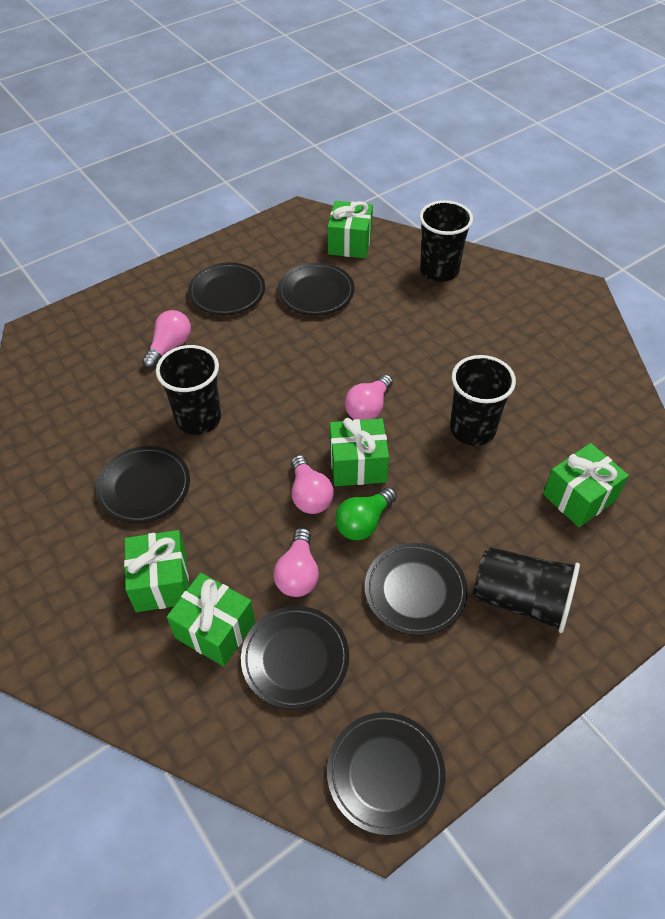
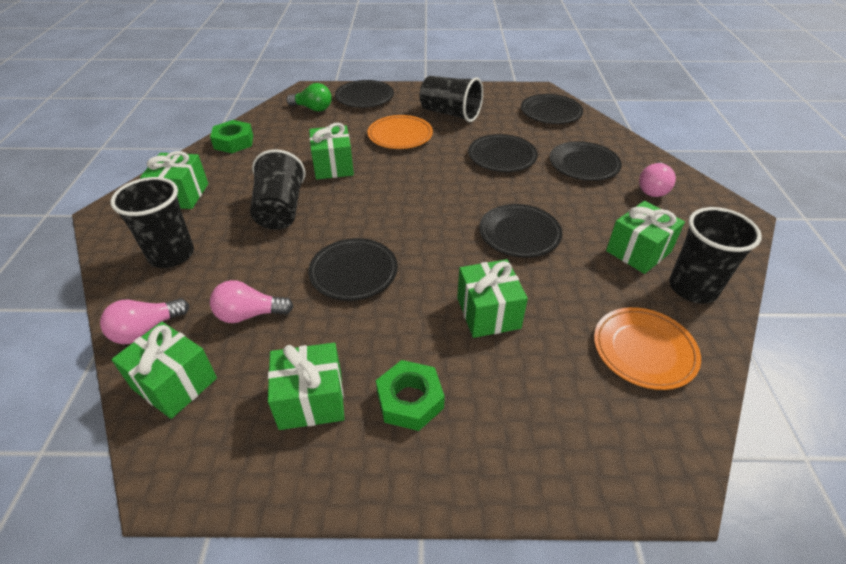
green gift: [124,530,189,612] [167,573,255,666] [328,201,373,258] [330,418,389,486] [543,443,629,527] = 5 -> [111,322,217,419] [140,151,208,209] [268,343,344,430] [309,123,354,179] [457,259,528,338] [606,201,685,274] = 6
green nut: none = 0 -> [210,120,253,153] [376,360,445,431] = 2
orange plate: none = 0 -> [367,115,433,149] [594,307,701,390] = 2
pink light bulb: [142,310,191,368] [273,528,319,597] [291,455,334,514] [345,374,393,420] = 4 -> [100,298,189,344] [210,280,294,323] [639,162,676,197] = 3

